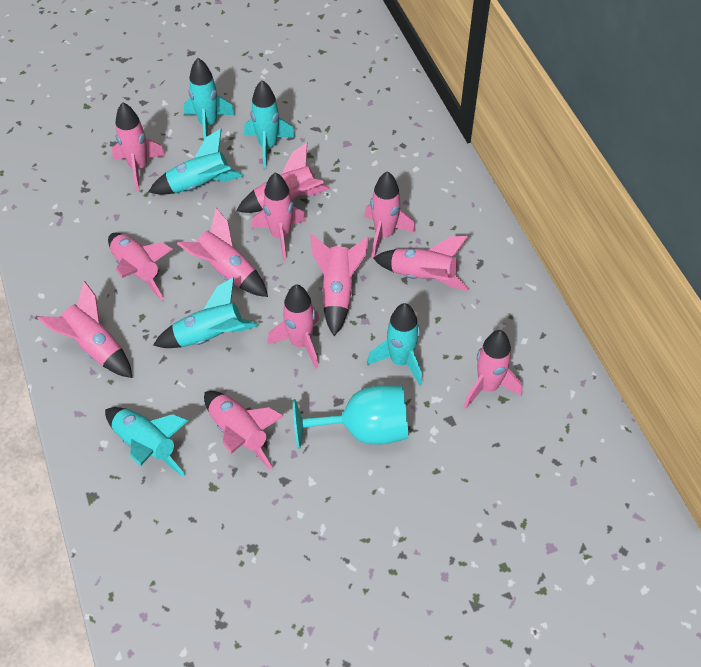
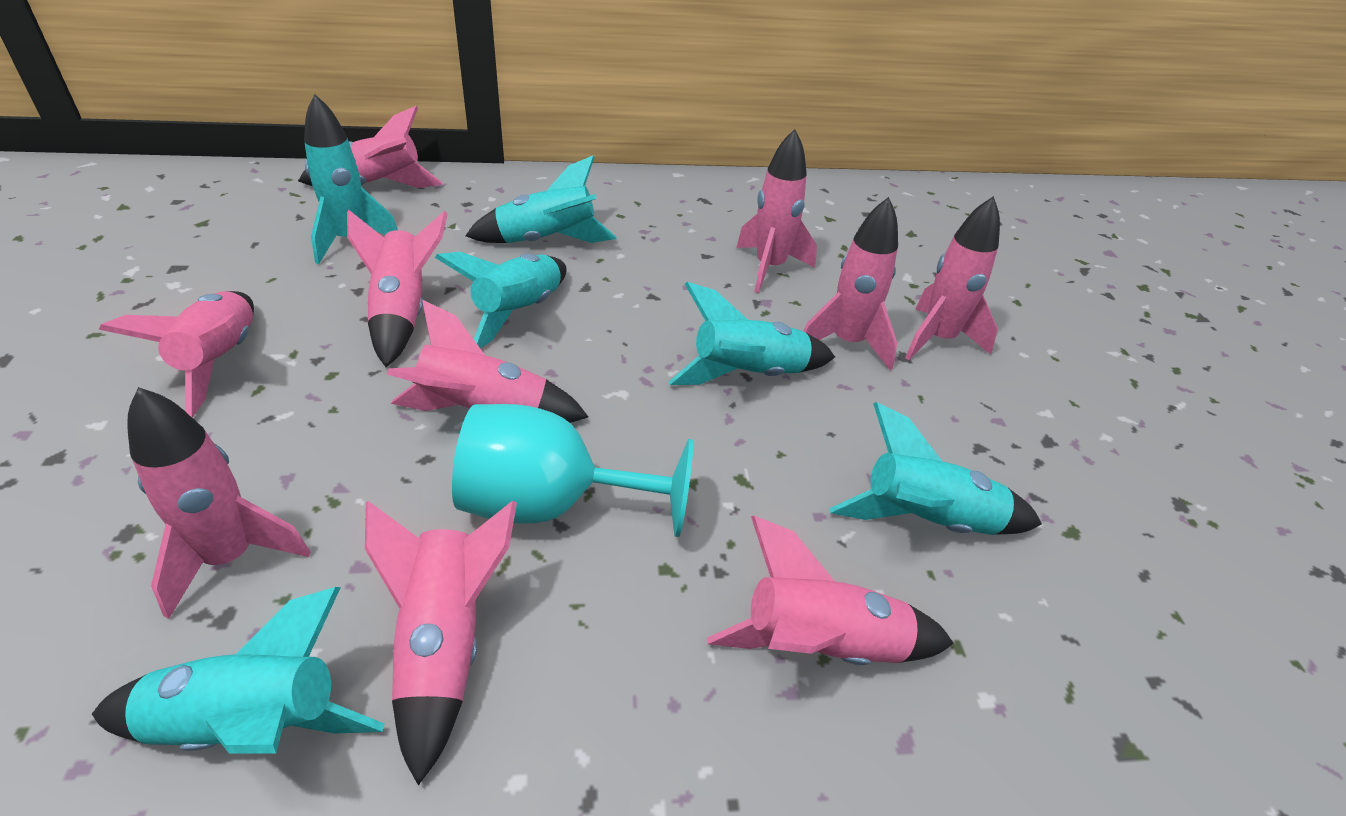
pink rocket: [37,281,132,378] [108,233,173,301] [112,102,166,191] [177,208,268,297] [204,391,284,470] [236,143,330,213] [252,173,306,261] [267,284,319,369] [311,234,369,336] [364,171,416,258] [373,236,469,291] [464,330,522,408] = 12 -> [99,291,254,418] [127,387,311,619] [298,106,443,188] [347,209,447,367] [365,501,517,785] [387,300,588,423] [707,516,954,665] [736,129,817,293] [804,197,898,370] [905,196,1000,360] = 10

